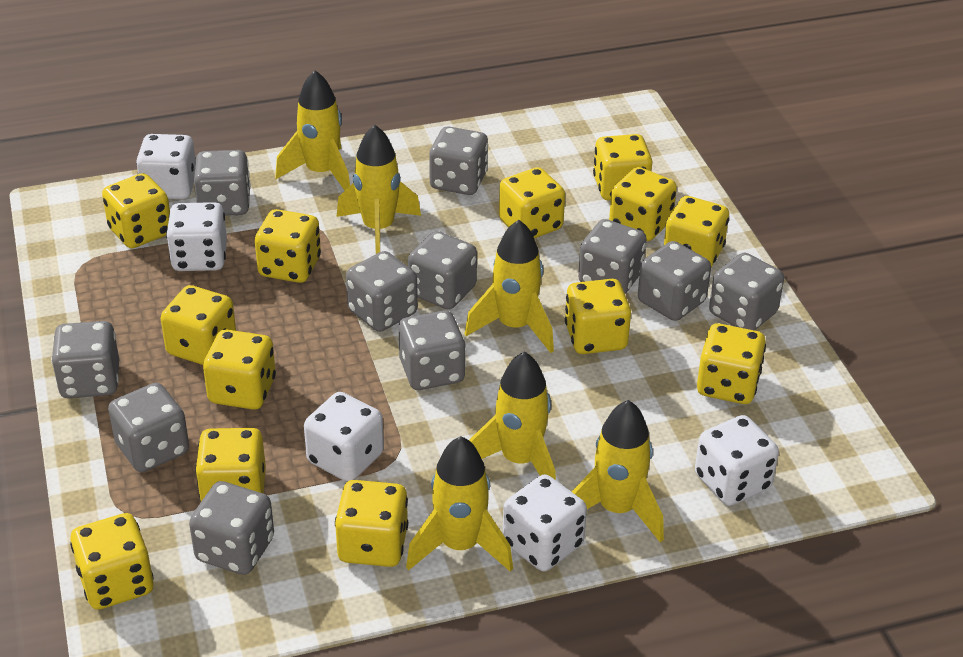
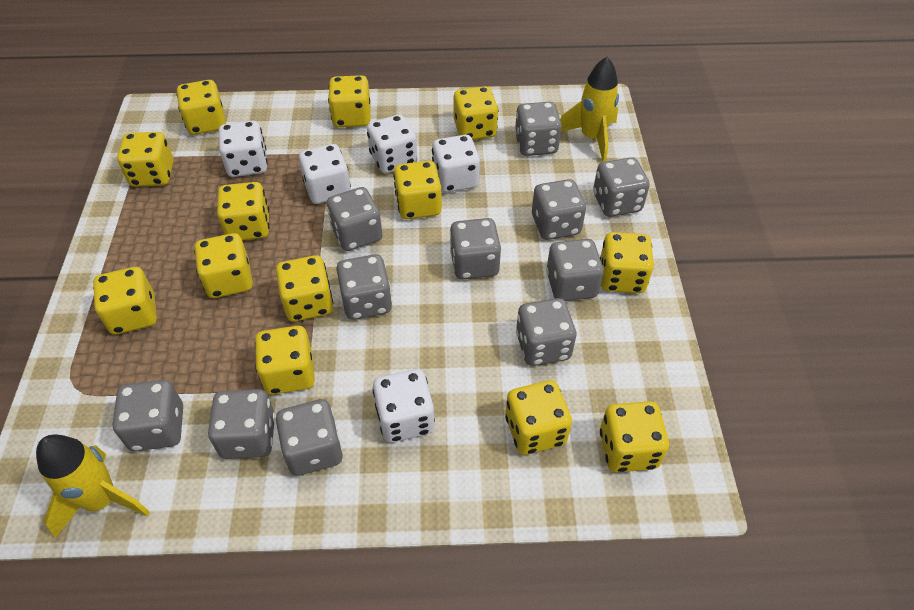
yellow rocket: [275,70,350,191] [337,125,421,254] [406,436,513,572] [465,220,554,353] [469,351,556,480] [572,400,664,543] = 6 -> [36,434,150,538] [560,57,619,162] = 2

